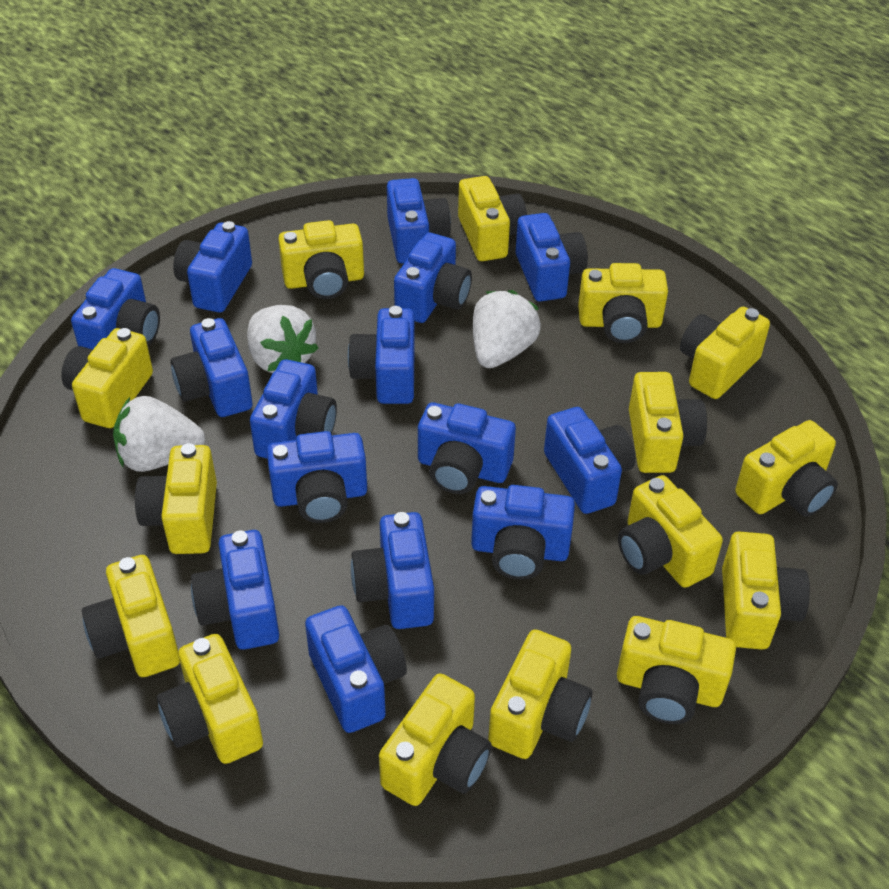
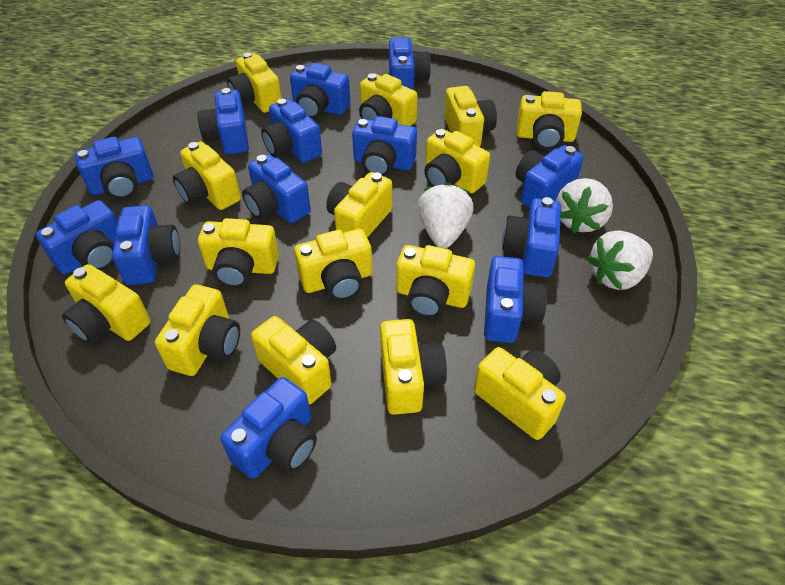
blue camera: [71,268,160,349] [170,318,252,417] [173,221,252,312] [191,530,279,650] [250,359,337,459] [267,431,367,523] [305,605,407,733] [348,306,415,404] [351,512,434,629] [387,178,451,264] [394,233,472,323] [418,402,516,494] [471,485,575,580] [516,213,588,302] [544,407,636,514] = 15 -> [36,200,118,275] [75,137,153,199] [112,205,180,285] [198,88,249,155] [220,377,317,479] [242,154,311,223] [261,99,322,163] [290,63,350,119] [352,116,417,176] [389,38,431,90] [484,256,547,343] [502,197,561,277] [515,145,584,208] = 13

